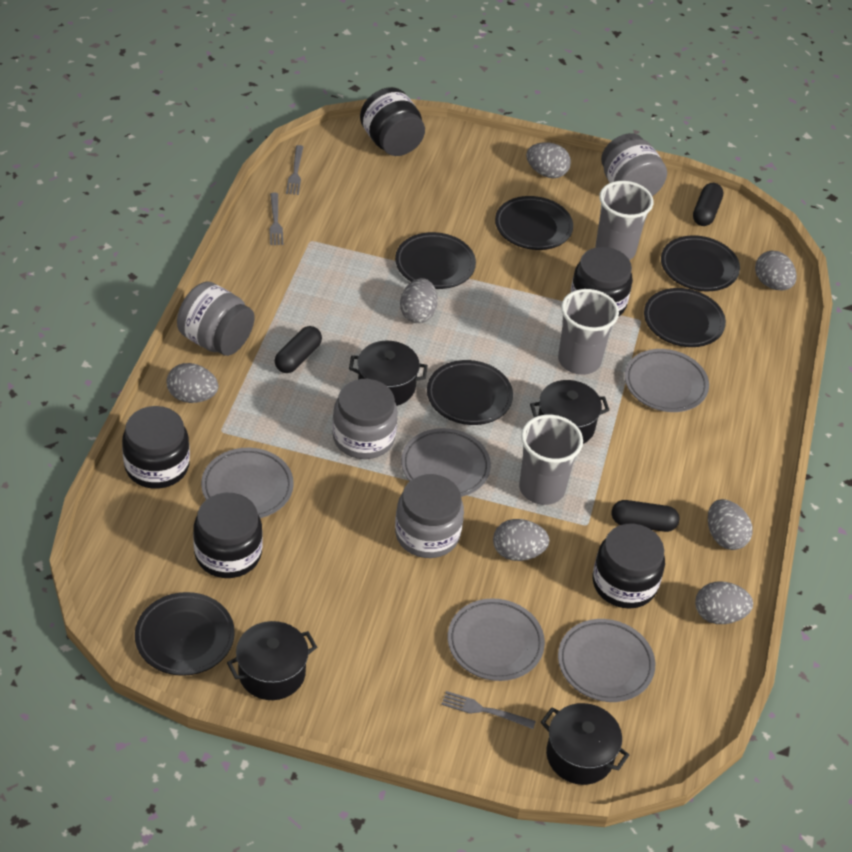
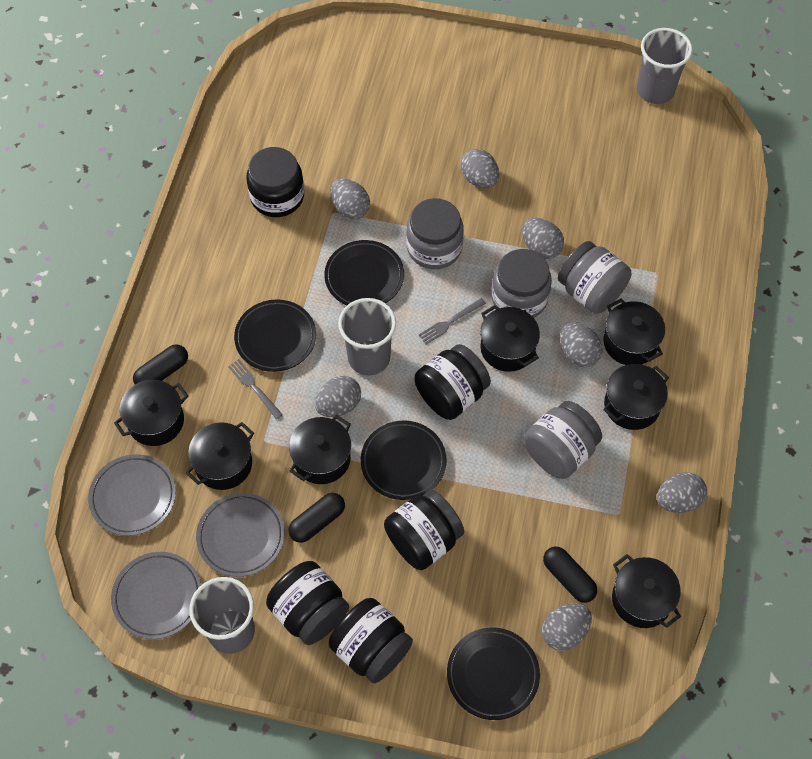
black plate: [135,592,235,676] [395,232,476,289] [427,360,513,425] [495,196,573,250] [644,288,726,347] [661,236,740,291] = 6 -> [234,299,316,372] [324,240,404,305] [361,421,447,500] [447,628,540,720] = 4
black pot: [227,621,317,700] [349,341,428,406] [530,380,610,444] [541,703,629,785] = 4 -> [114,380,188,446] [186,422,254,490] [289,415,351,484] [480,305,540,372] [603,299,665,365] [603,364,669,430] [612,554,681,628] = 7
grey fork: [270,193,283,245] [286,145,303,195] [442,691,536,729] = 3 -> [228,359,283,419] [419,298,486,344] = 2
grey plate: [201,448,294,518] [401,428,491,497] [448,598,545,681] [558,619,655,702] [625,349,709,412] = 5 -> [88,454,176,536] [111,552,201,639] [196,493,285,577] = 3

